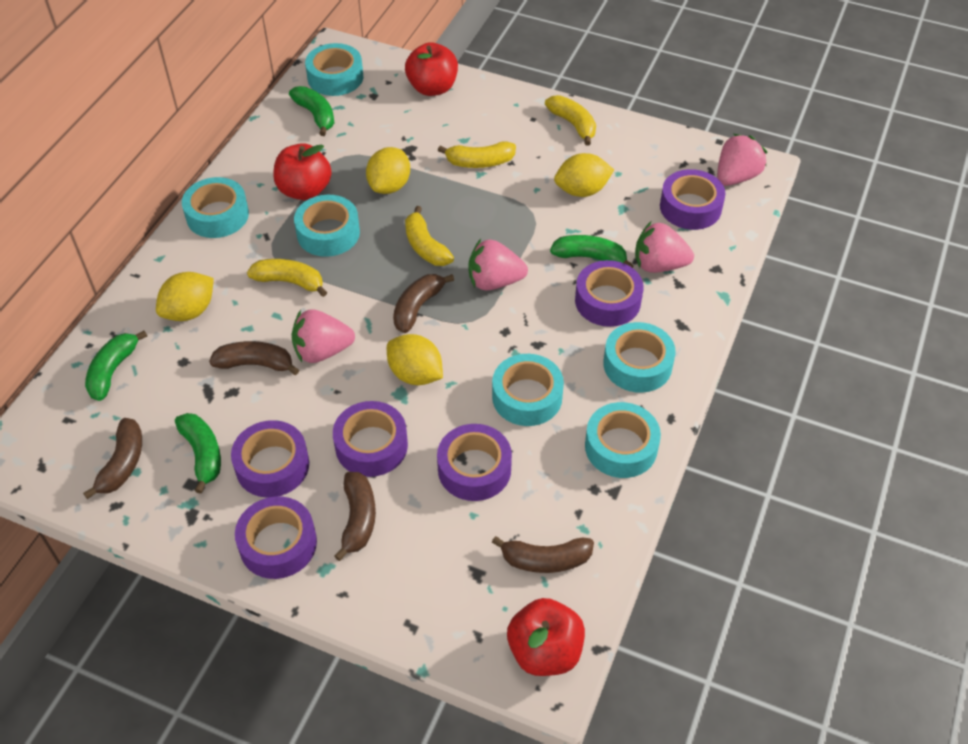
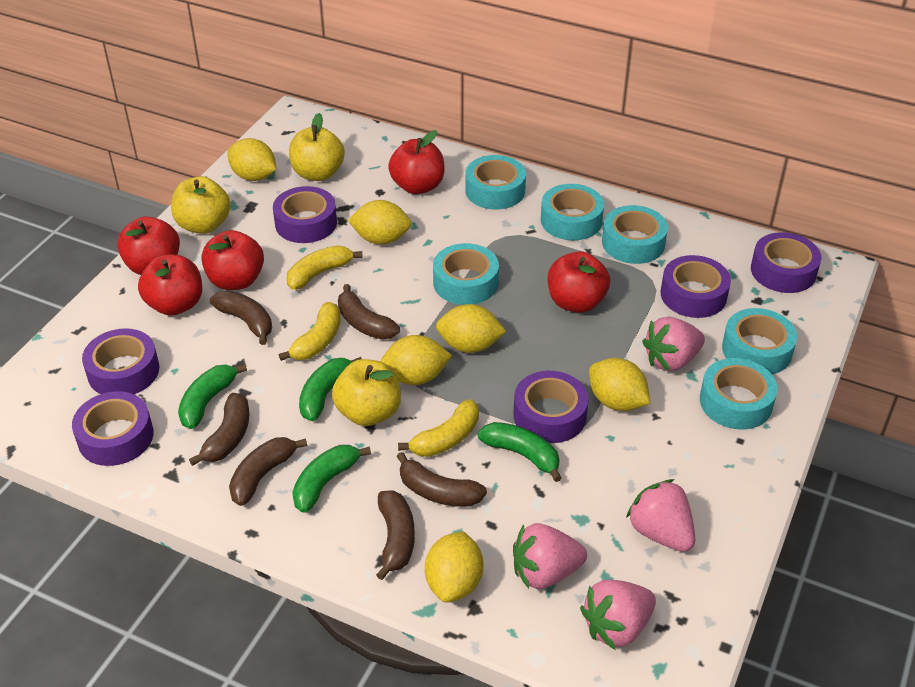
brown banana: [83,418,142,499] [209,341,299,375] [334,472,376,561] [393,274,454,333] [492,536,594,573] = 5 -> [189,393,249,466] [210,291,272,345] [229,437,307,506] [338,284,400,340] [376,490,415,580] [396,452,487,507] = 6
red apple: [273,143,331,200] [405,42,458,96] [507,598,585,676] = 3 -> [117,216,180,275] [138,255,202,316] [201,230,264,290] [388,130,445,194] [548,251,610,313] = 5
yellow apple: none = 0 -> [171,176,231,234] [289,113,345,181] [332,359,401,426] = 3
yellow banana: [247,259,327,297] [405,206,454,266] [438,141,516,168] [545,95,596,146] = 4 -> [279,302,341,361] [287,245,362,289] [398,399,479,457] = 3
yellow lemon: [156,272,214,321] [366,147,410,194] [387,334,443,385] [554,153,614,197] = 4 -> [227,138,276,181] [348,200,412,244] [381,335,452,385] [425,531,483,603] [436,304,506,353] [589,358,650,411] = 6

